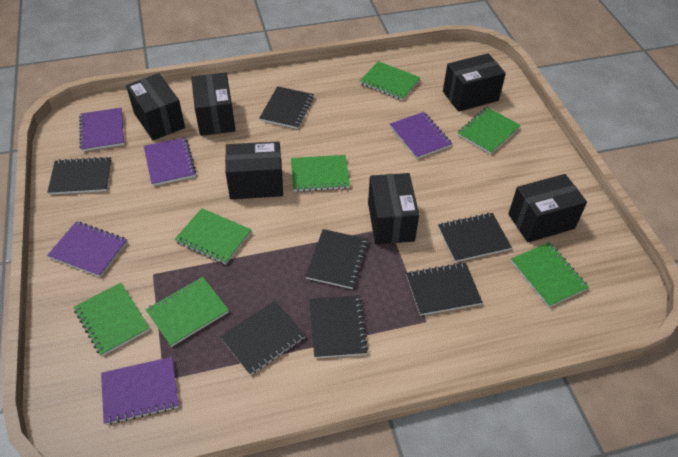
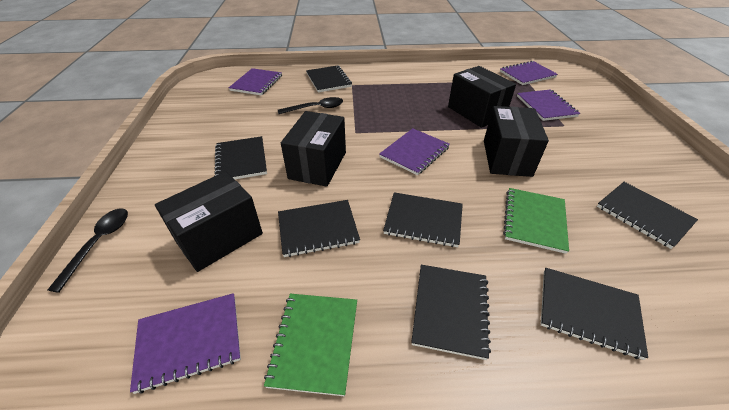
black box: [126,73,185,140] [191,72,236,136] [225,141,283,199] [368,173,419,244] [443,53,506,112] [508,174,587,242] = 6 -> [155,171,263,272] [281,111,346,187] [448,66,516,128] [484,106,549,177] = 4
black spoon: none = 0 -> [48,209,128,293] [278,97,343,114] = 2
green notebook: [74,283,150,356] [146,277,229,347] [175,208,251,264] [291,155,350,192] [360,61,421,100] [458,107,521,154] [511,242,589,307] = 7 -> [264,294,357,396] [503,188,569,254] = 2

